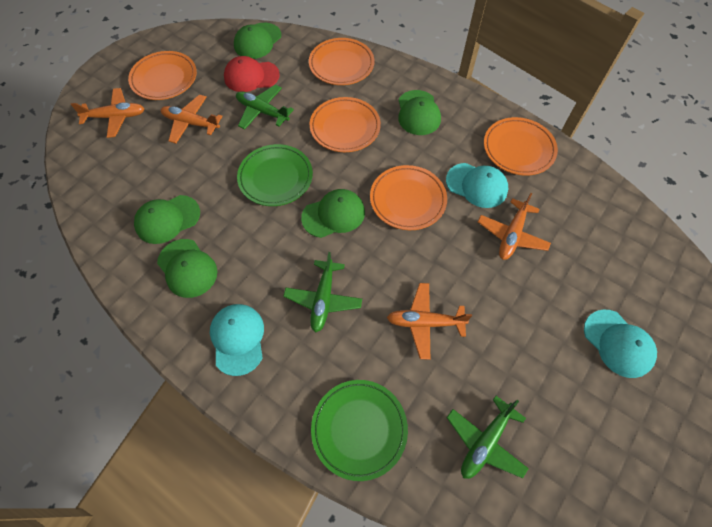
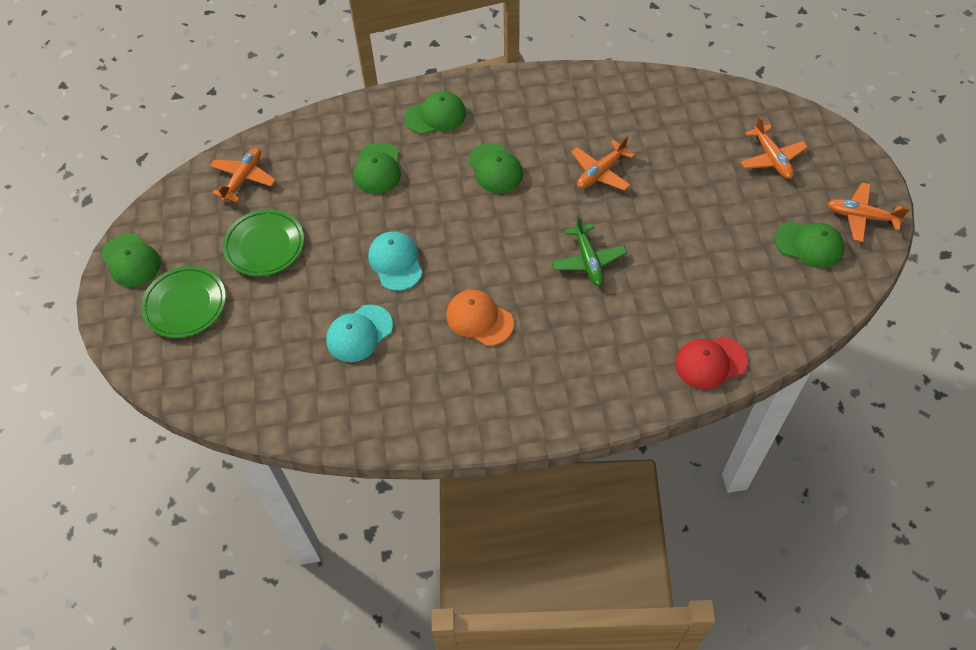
green plane: [236,85,294,129] [283,252,362,332] [446,396,529,479] = 3 -> [552,215,627,286] = 1
orange cap: none = 0 -> [447,290,514,346] = 1
orange plate: [128,51,197,100] [309,38,374,85] [310,97,381,152] [370,165,447,230] [484,117,558,176] = 5 -> none = 0
turquoise cap: [210,304,264,376] [446,163,508,208] [584,309,657,378] = 3 -> [326,304,393,362] [368,231,423,291] = 2

